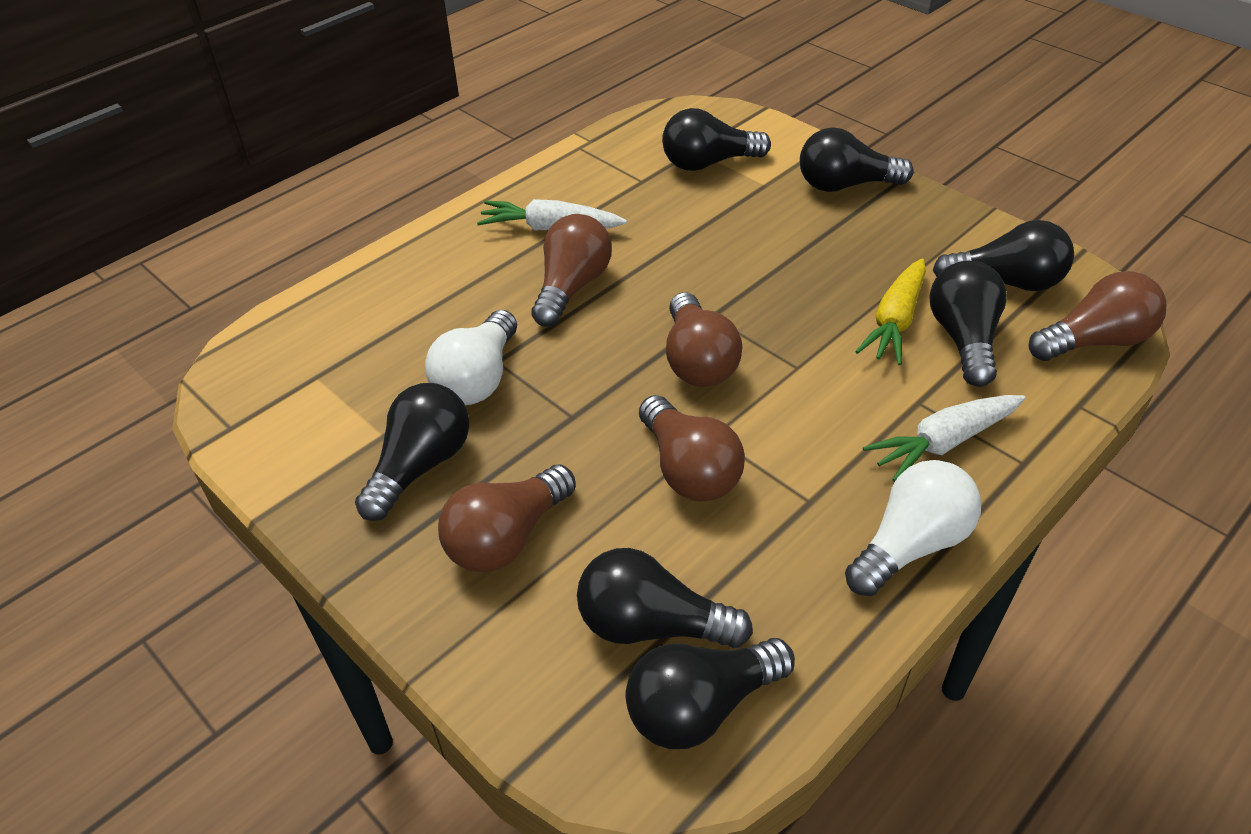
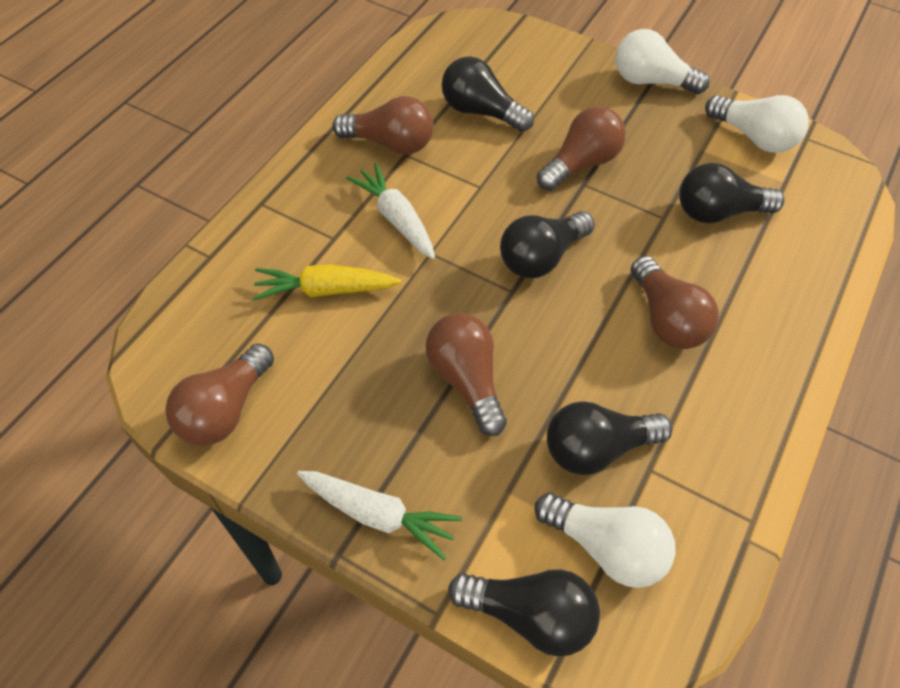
black light bulb: [355,383,469,521] [577,548,753,648] [625,638,795,749] [662,108,771,171] [800,128,914,192] [929,261,1007,387] [933,220,1074,291] = 7 -> [442,56,534,132] [448,569,600,657] [500,211,595,278] [547,401,673,475] [679,163,784,223] = 5
white light bulb: [425,310,517,405] [845,460,981,596] = 2 -> [535,493,676,588] [615,29,710,94] [705,95,809,153] = 3

